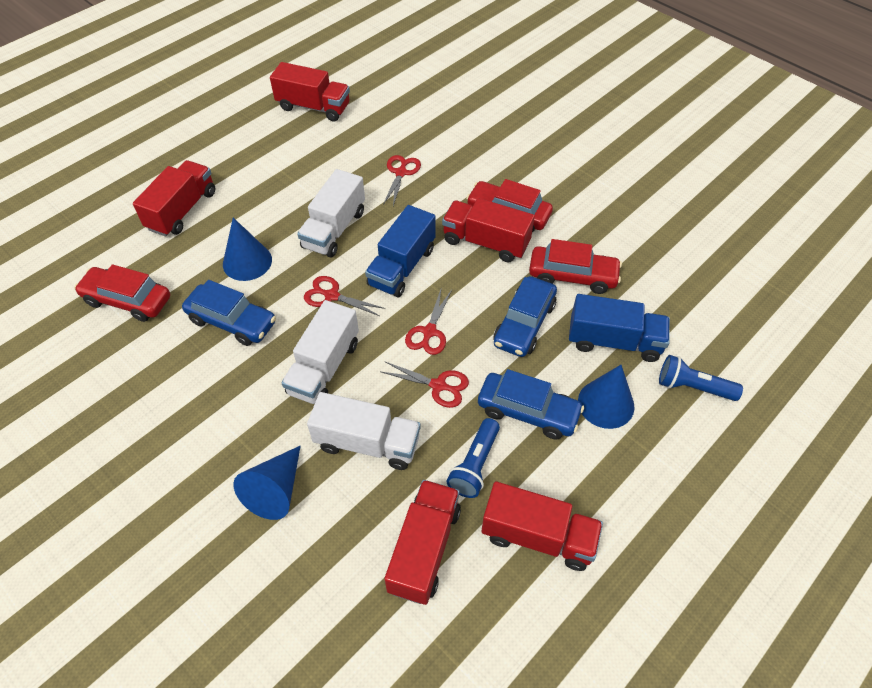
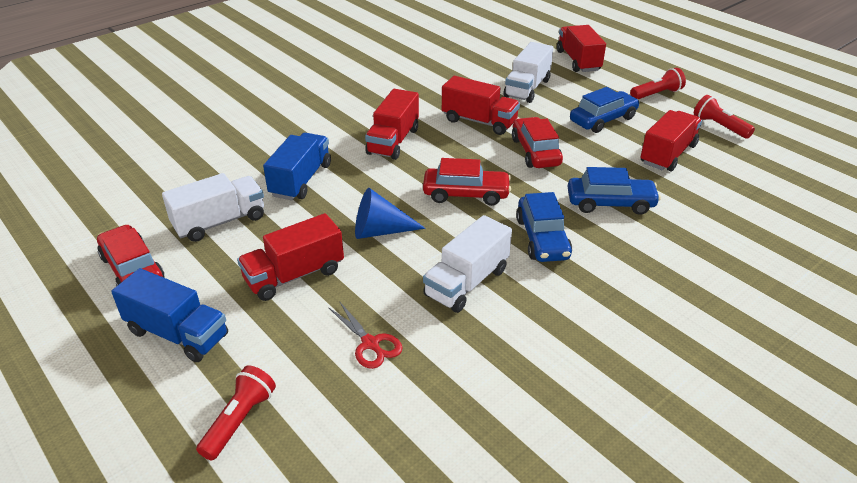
blue cone: [223,218,272,281] [233,446,301,520] [578,365,634,429] = 3 -> [355,188,426,239] = 1
blue flashlight: [447,418,500,498] [659,355,743,401] = 2 -> none = 0
red flashlight: none = 0 -> [196,365,276,460] [630,68,686,99] [694,95,755,139] = 3
red scissors: [304,276,385,316] [382,362,469,408] [383,155,421,206] [405,287,452,355] = 4 -> [329,301,403,369] = 1

